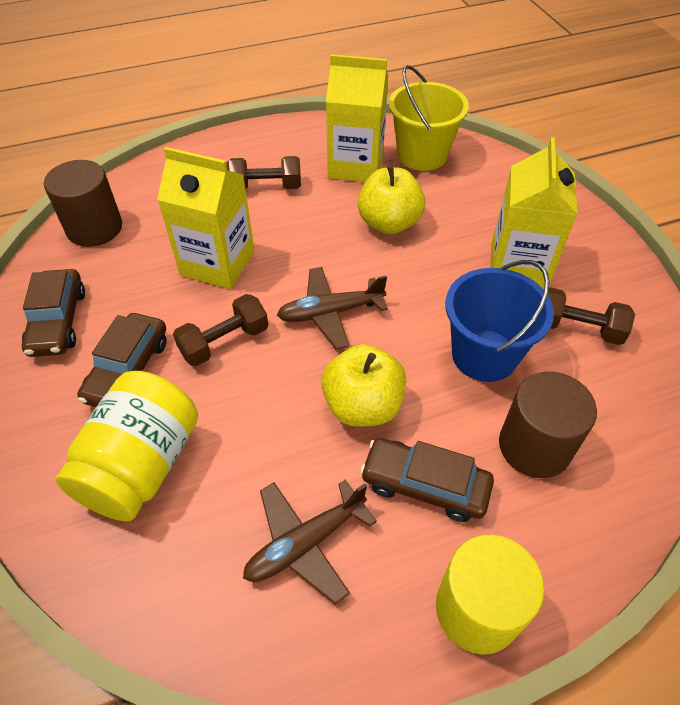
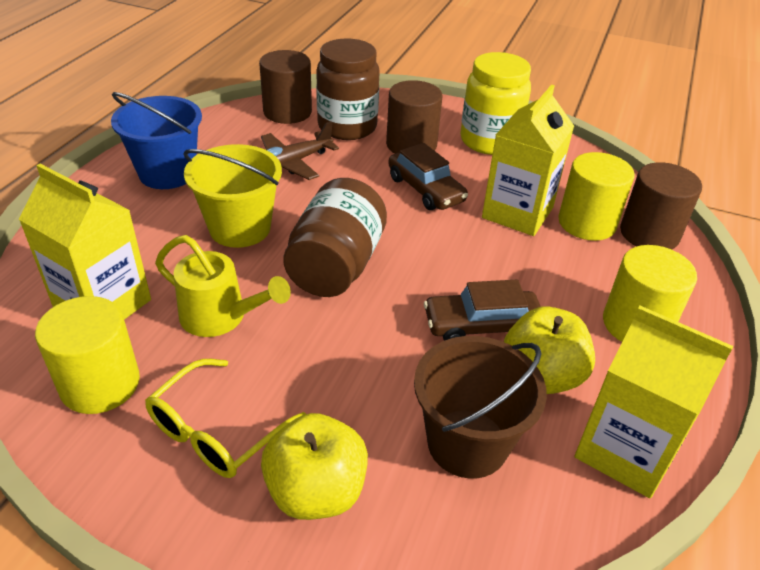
brown bucket: none = 0 -> [414,336,547,479] = 1
brown car: [22,269,85,357] [77,313,167,407] [360,438,494,522] = 3 -> [388,143,468,210] [424,280,541,341] = 2
brown cylinder: [44,160,122,247] [499,372,597,478] = 2 -> [259,50,312,124] [386,80,442,154] [620,162,702,249] = 3
brown dumbbell: [173,294,268,366] [226,156,301,189] [548,287,635,345] = 3 -> none = 0
brown jar: none = 0 -> [283,178,387,297] [316,38,380,140] = 2
brown plane: [243,480,377,605] [277,267,388,349] = 2 -> [261,121,339,180] = 1
yellow cylinder: [436,535,544,655] = 1 -> [35,296,140,414] [558,152,634,241] [603,245,697,342] = 3
yellow glasses: none = 0 -> [145,359,306,478] = 1
yellow watering can: none = 0 -> [155,235,291,337] = 1

